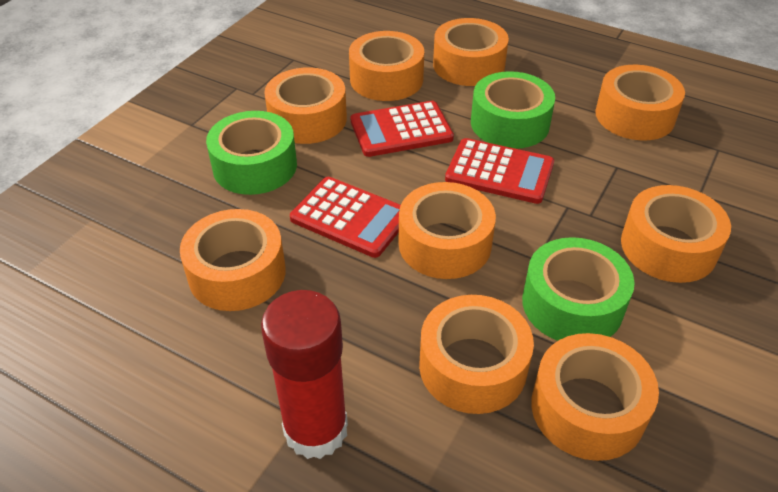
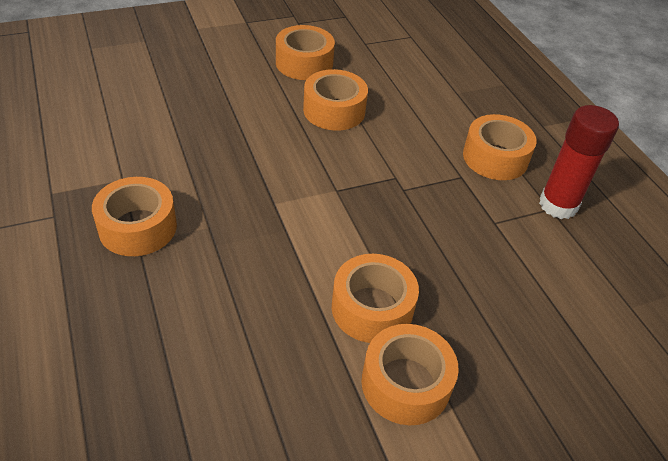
green tape: [206,111,297,195] [471,71,555,149] [522,237,635,341] = 3 -> none = 0
orange tape: [180,209,286,311] [264,67,347,144] [349,31,424,101] [399,182,496,279] [419,295,534,414] [433,18,509,86] [531,333,659,461] [595,65,685,141] [621,185,731,283] = 9 -> [92,177,177,256] [276,25,335,80] [303,69,368,131] [332,254,419,343] [362,324,459,425] [463,114,537,180] = 6
red calculator: [290,177,401,258] [351,101,454,157] [445,138,554,204] = 3 -> none = 0

